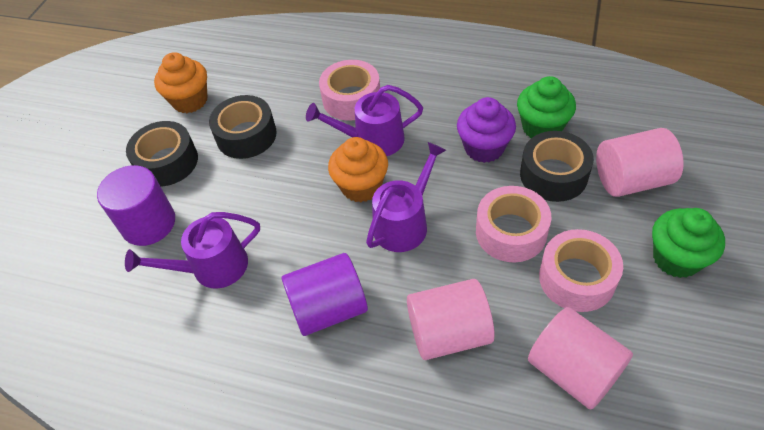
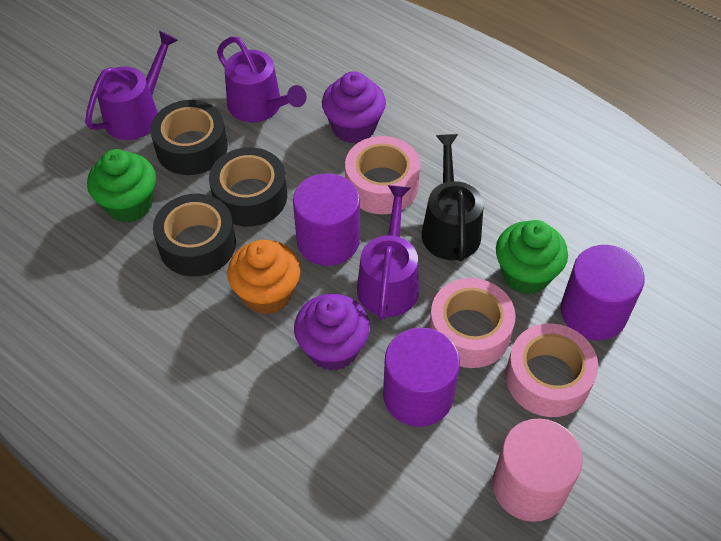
black watering can: none = 0 -> [422,134,484,261] = 1
orange cupcake: [154,52,207,113] [328,137,388,202] = 2 -> [227,240,300,315] = 1
pink cylinder: [407,279,494,360] [528,307,633,410] [596,128,684,197] = 3 -> [492,419,582,522] = 1
purple cupcake: [457,97,516,163] = 1 -> [294,294,370,371] [322,71,386,144] = 2
purple cylinder: [97,165,175,246] [282,253,368,336] = 2 -> [293,173,360,266] [383,327,460,427] [561,245,645,340] = 3

